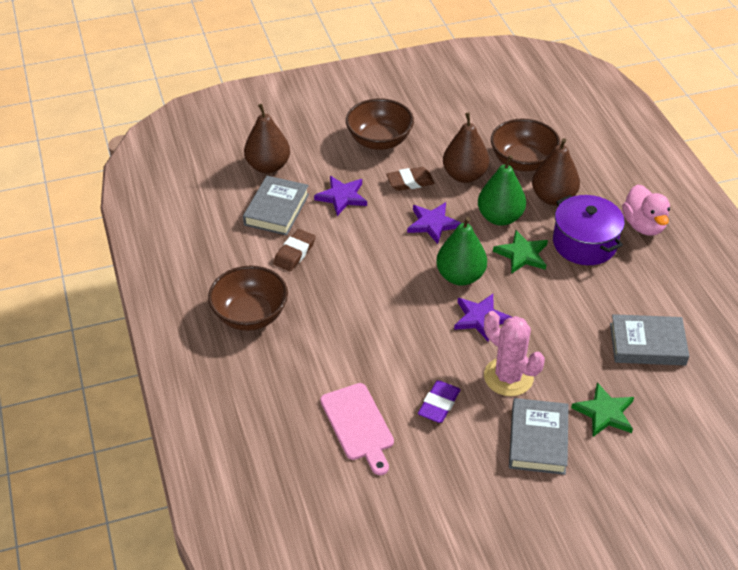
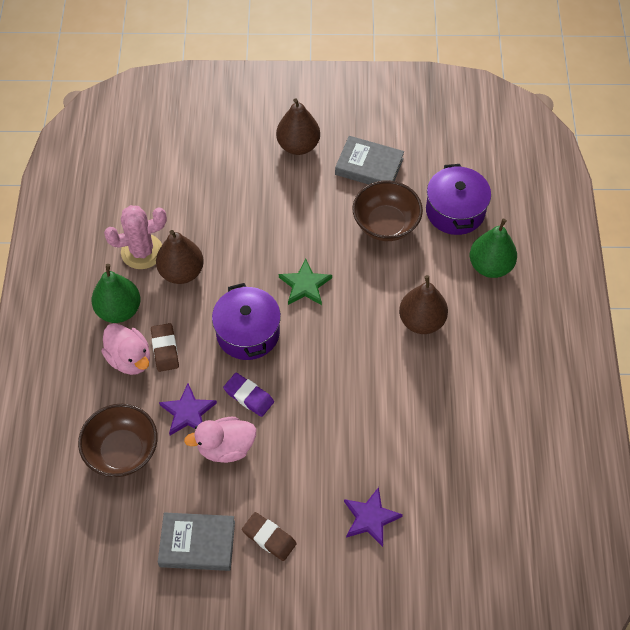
brown bowl: [208,266,288,331] [346,98,414,150] [491,118,561,171] = 3 -> [78,404,158,477] [352,180,423,241] = 2
green star: [493,230,548,274] [571,382,634,437] = 2 -> [279,258,332,305] = 1
grey book: [243,176,309,235] [509,398,569,475] [610,314,689,366] = 3 -> [158,512,235,571] [335,136,404,184] = 2
pink cutting board: [320,383,394,475] = 1 -> none = 0
pink duck: [622,184,670,236] = 1 -> [101,323,150,375] [184,417,256,463] = 2
purple pot: [553,195,625,265] = 1 -> [212,283,281,360] [426,164,491,235] = 2
purple star: [314,176,367,216] [407,202,461,244] [454,294,512,342] = 3 -> [159,384,217,436] [344,487,403,547] = 2

